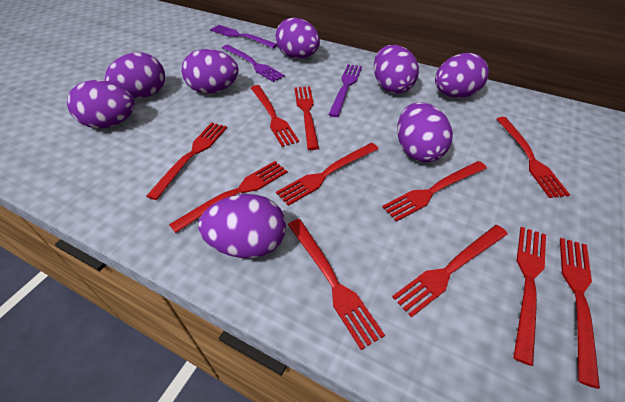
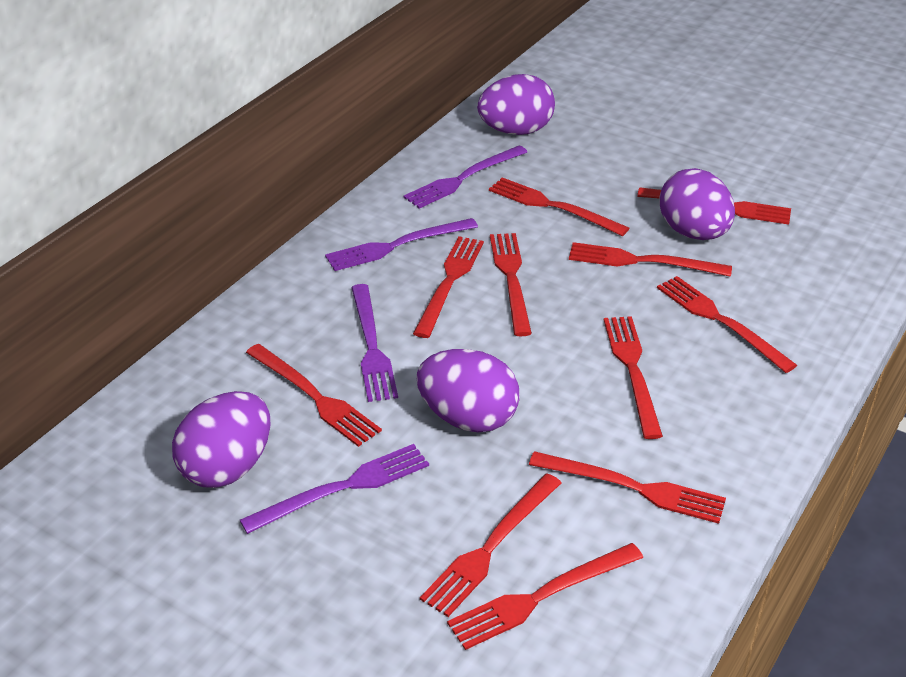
purple egg: [67,80,135,128] [104,52,165,98] [182,49,239,94] [198,194,286,258] [275,17,320,58] [374,45,419,94] [397,102,453,162] [435,53,489,98] = 8 -> [172,391,271,488] [416,349,520,433] [477,74,555,135] [659,168,735,240] = 4
purple fork: [210,25,277,48] [222,45,285,82] [328,64,362,117] = 3 -> [240,444,429,534] [325,218,478,271] [351,284,398,402] [404,146,527,209] = 4

